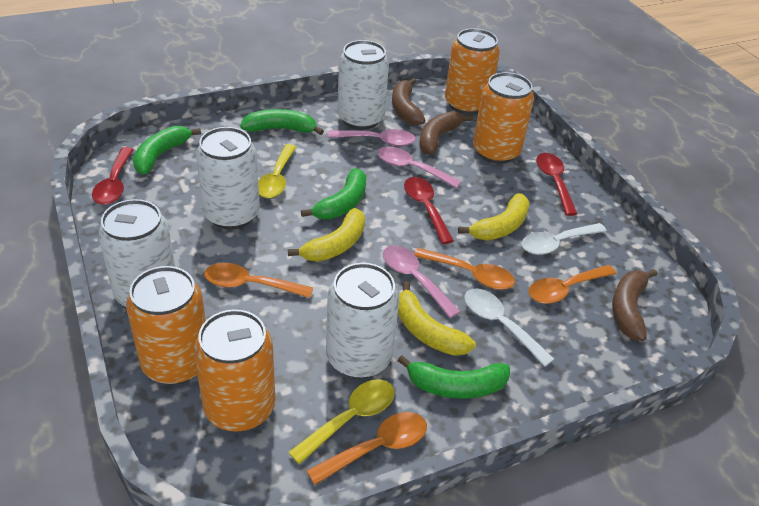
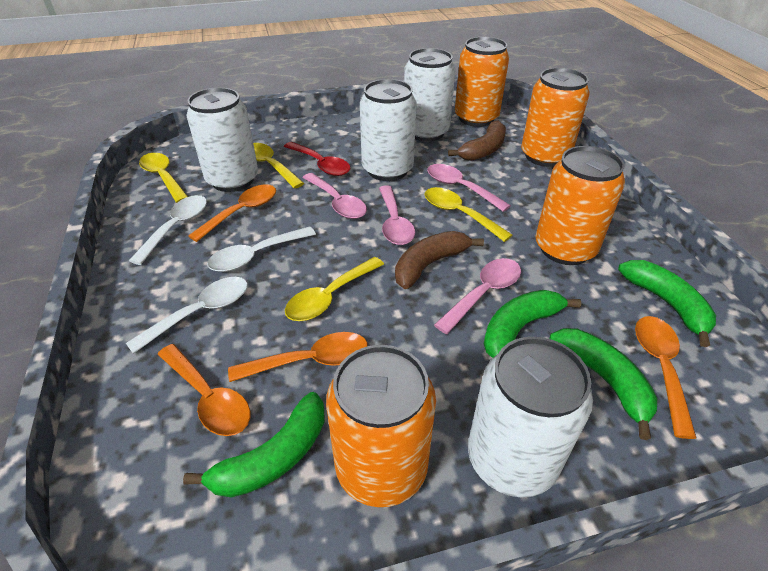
brown banana: [392,78,426,126] [419,111,473,155] [612,269,657,341] = 3 -> [395,231,484,289] [448,120,506,161] = 2
pink spoon: [328,129,416,146] [377,147,462,188] [383,245,461,318] = 3 -> [302,173,367,219] [379,185,415,245] [427,164,511,212] [434,258,521,334] = 4
red spoon: [92,147,134,205] [404,177,454,244] [536,153,577,216] = 3 -> [284,142,351,176] = 1
white spoon: [464,289,554,367] [521,223,607,255] = 2 -> [126,277,248,354] [129,195,207,265] [207,226,316,272] = 3
yellow banana: [288,208,365,262] [398,281,476,356] [458,193,530,241] = 3 -> none = 0
yellow spoon: [258,144,296,198] [288,379,395,464] = 2 -> [139,153,188,203] [253,143,304,189] [285,257,384,321] [424,187,512,242] = 4

